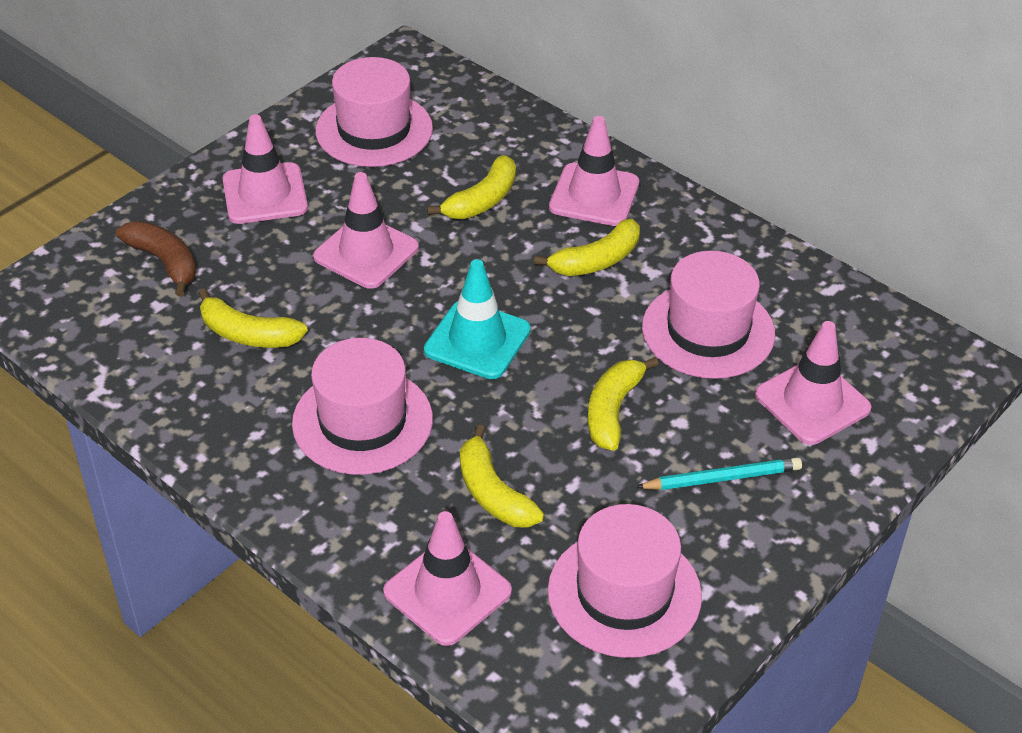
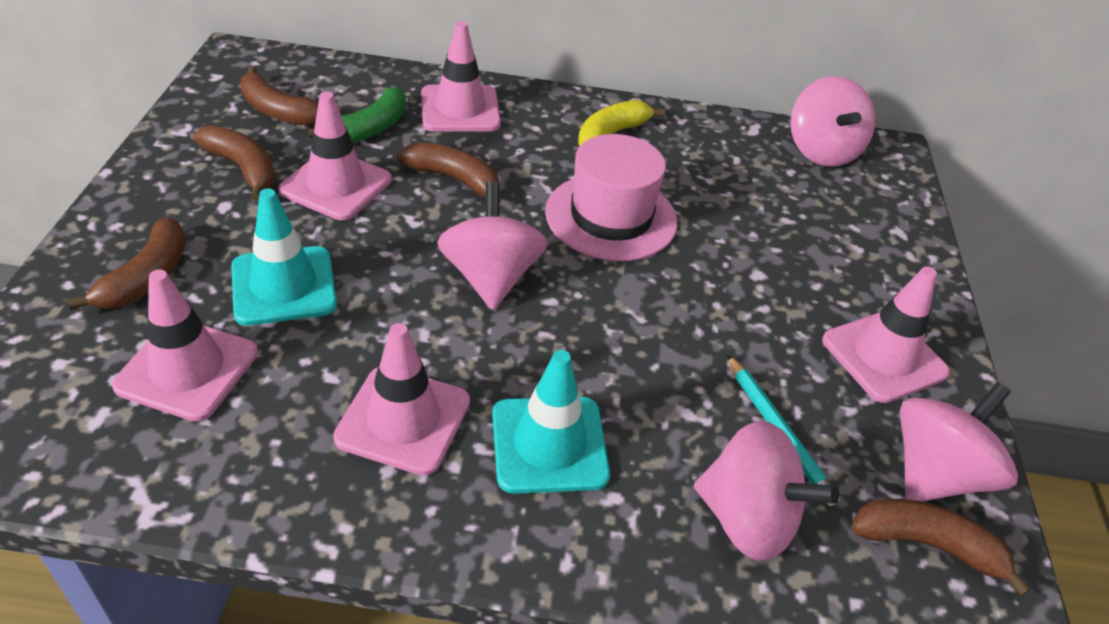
brown banana: [116,221,196,296] = 1 -> [67,218,185,310] [193,125,275,201] [240,66,318,126] [397,142,501,204] [851,499,1031,596] = 5
green banana: none = 0 -> [308,87,406,143] = 1
pink hat: [292,338,433,475] [316,57,433,167] [548,504,702,658] [642,251,775,379] = 4 -> [545,134,677,261] = 1
pink spinning top: none = 0 -> [437,182,547,310] [694,421,839,561] [790,76,875,167] [900,382,1018,502] = 4
turquoise traffic cone: [424,259,531,379] = 1 -> [232,189,337,326] [492,350,610,494] = 2
yellow banana: [198,288,308,348] [427,155,516,219] [460,425,544,528] [534,219,640,276] [588,357,659,451] = 5 -> [578,100,665,147] = 1

